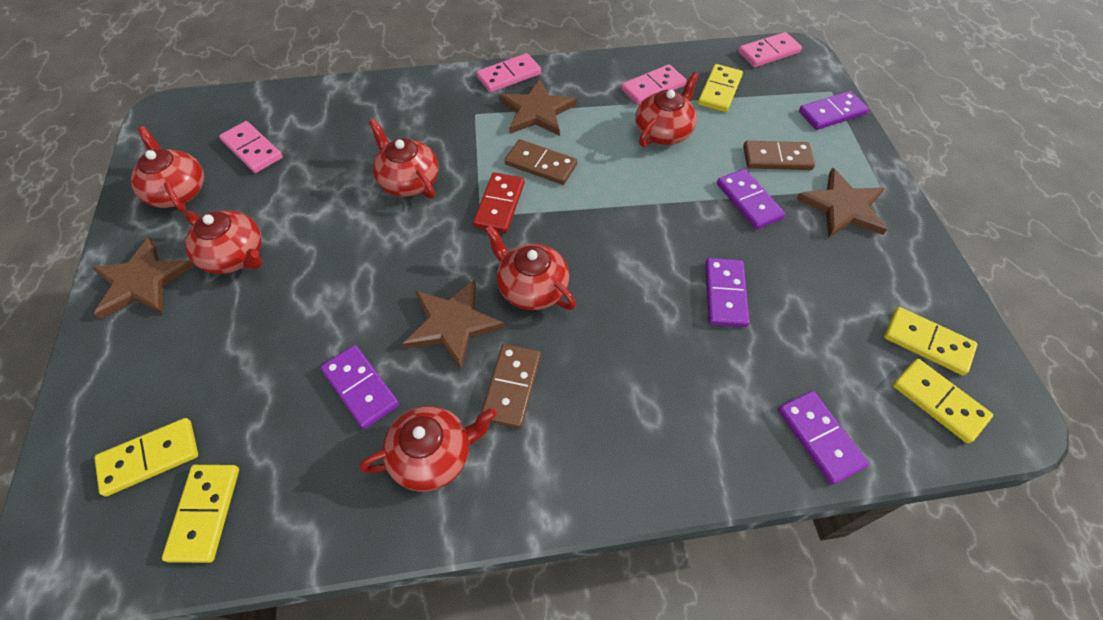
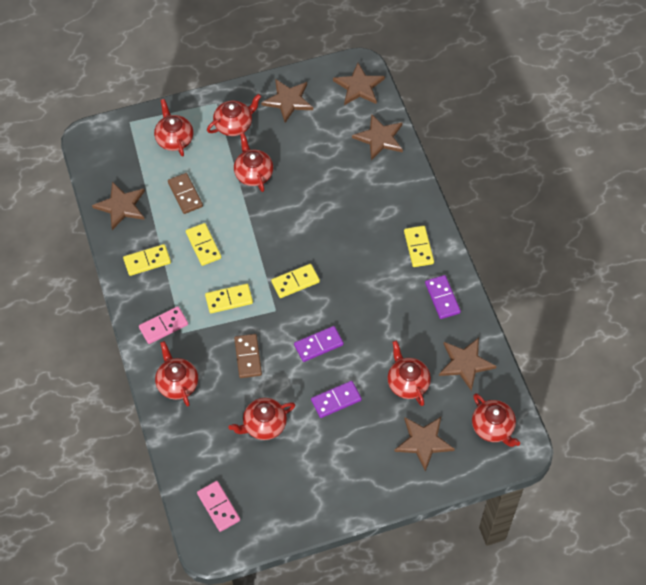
brown domino: [481,344,541,429] [505,139,577,185] [743,141,815,170] = 3 -> [168,173,203,214] [234,334,262,378] = 2
brown star: [92,237,194,319] [403,279,505,369] [499,79,577,136] [797,168,887,238] = 4 -> [92,182,145,230] [261,79,313,123] [333,63,385,105] [352,114,403,160] [394,417,455,472] [439,338,496,391] = 6
pink domino: [219,121,283,173] [476,53,541,93] [621,64,687,105] [738,32,802,67] = 4 -> [139,306,188,344] [197,481,240,532] = 2
purple domino: [320,345,399,429] [705,258,750,327] [717,169,785,230] [778,391,869,485] [799,91,869,130] = 5 -> [294,326,344,362] [311,381,362,418] [425,275,461,319] = 3
red domino: [473,172,525,233] = 1 -> none = 0
red teapot: [131,126,204,212] [184,210,262,274] [359,406,497,492] [369,119,439,199] [485,225,576,310] [635,72,699,147] = 6 -> [154,99,193,157] [155,341,198,407] [207,94,261,136] [228,398,295,440] [234,133,273,192] [387,340,431,406] [472,393,520,447] = 7

